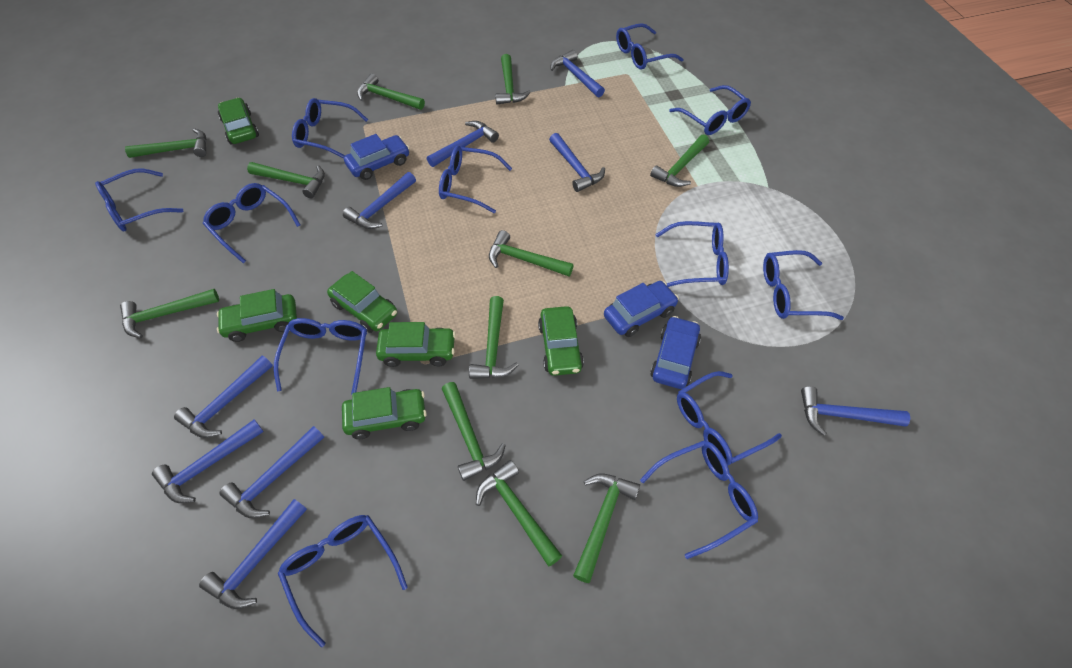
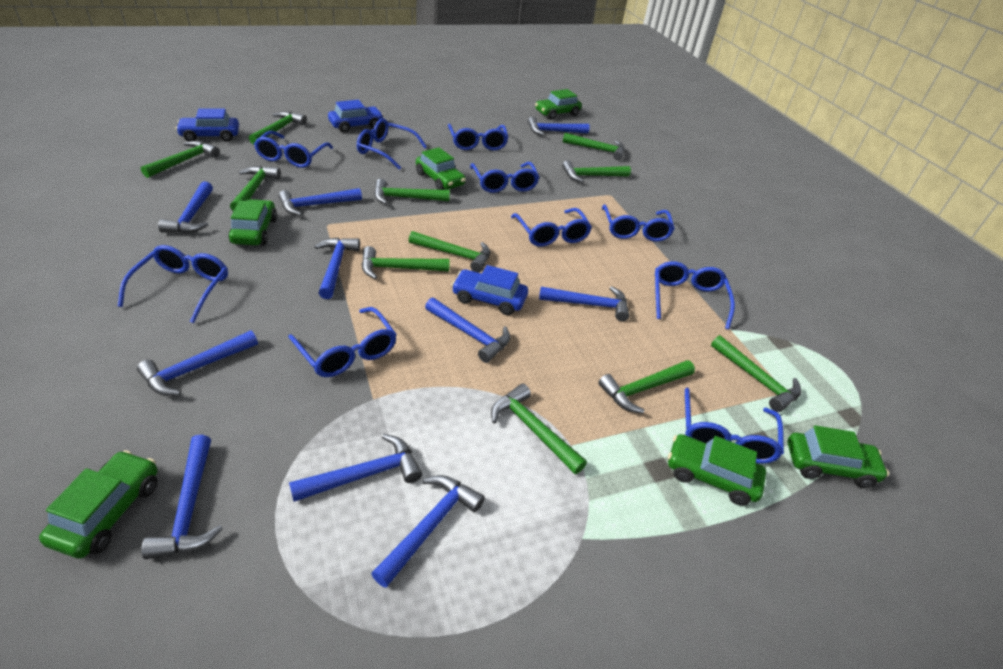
blue glasses: [95,169,183,231] [203,183,300,263] [274,318,367,395] [278,515,408,647] [292,98,368,159] [439,146,512,213] [616,23,684,70] [640,441,758,559] [655,221,729,287] [669,85,751,135] [677,371,782,465] [763,250,844,320] = 12 -> [118,245,228,323] [254,131,333,168] [288,307,397,377] [357,118,427,170] [448,124,509,150] [470,162,539,193] [511,208,592,247] [602,205,675,242] [655,261,735,330] [685,387,784,464] = 10
blue hammer: [152,419,264,503] [174,356,273,438] [199,499,307,609] [220,426,324,518] [343,172,416,229] [427,121,499,167] [549,133,605,192] [551,50,605,97] [801,386,910,436] = 9 -> [137,331,258,396] [141,435,223,559] [158,181,213,234] [278,188,362,216] [289,434,422,502] [314,237,360,299] [371,475,485,588] [425,298,510,363] [528,117,590,135] [539,286,629,321] = 10

